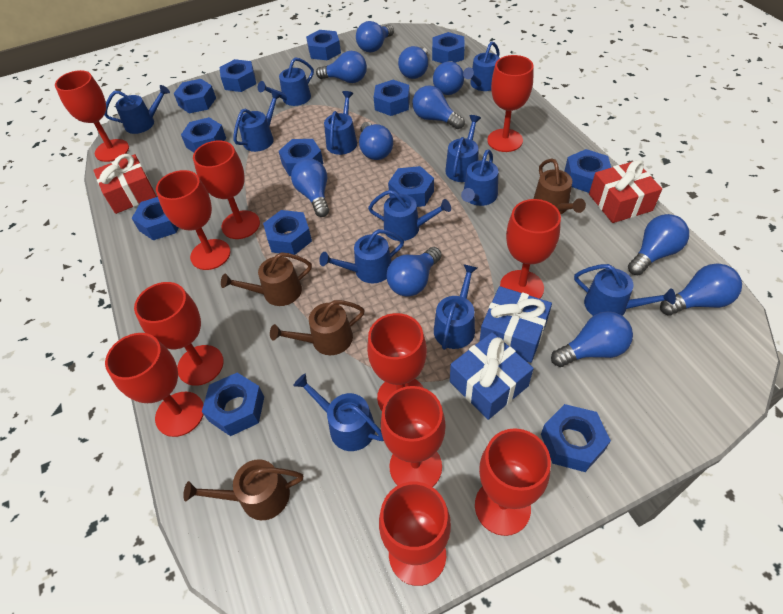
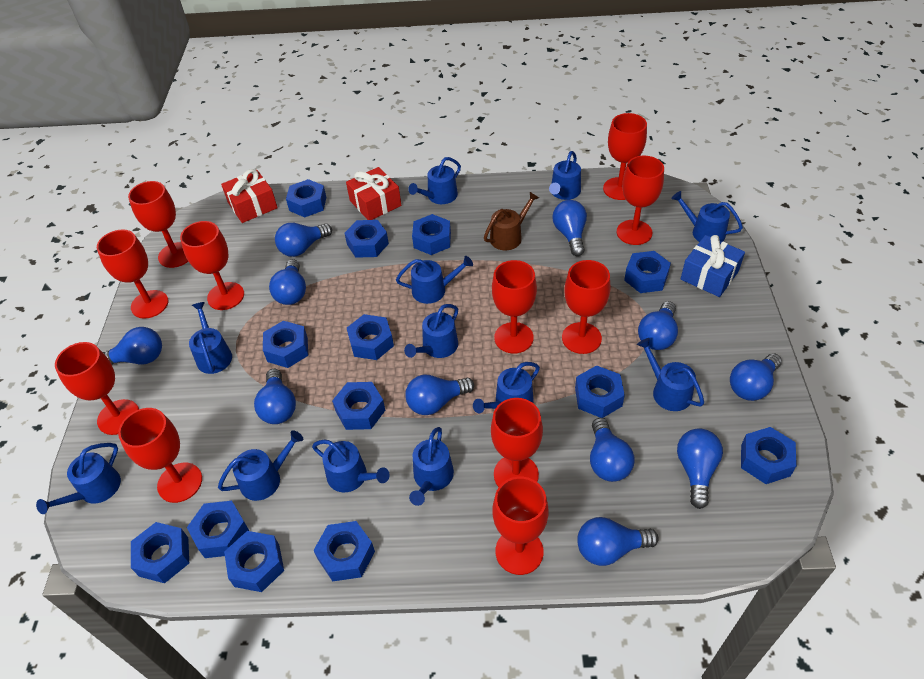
blue gift: [450,332,534,420] [480,286,552,363] = 2 -> [681,235,745,297] = 1
brown watering can: [183,459,303,520] [221,252,312,306] [270,300,365,355] [533,158,586,214] = 4 -> [484,192,539,250] = 1

